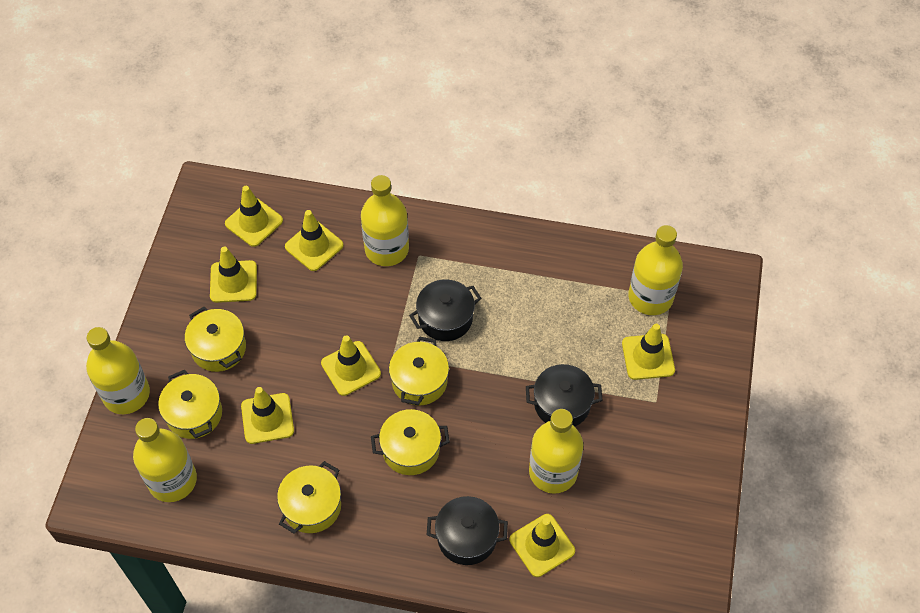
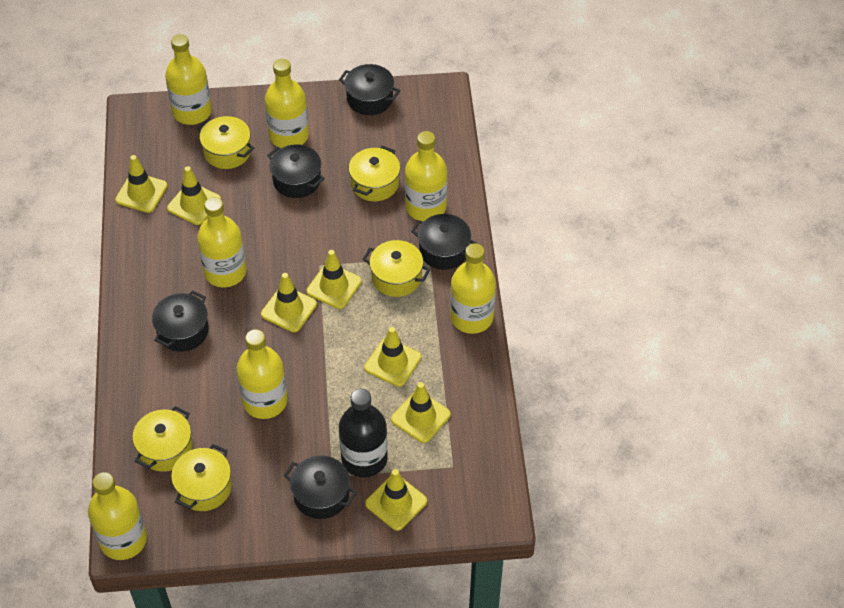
black bottle: none = 0 -> [339,388,388,477] = 1
black pot: [409,279,482,341] [427,496,508,565] [526,364,603,427] = 3 -> [152,290,209,352] [267,144,325,198] [284,455,357,519] [339,64,400,115] [411,214,478,270] = 5
yellow bottle: [86,327,150,414] [133,418,197,502] [361,175,409,266] [529,409,583,494] [628,225,683,315] = 5 -> [88,472,147,560] [165,34,212,125] [197,197,246,287] [237,329,288,419] [265,59,309,148] [405,131,448,222] [450,243,496,334] = 7

